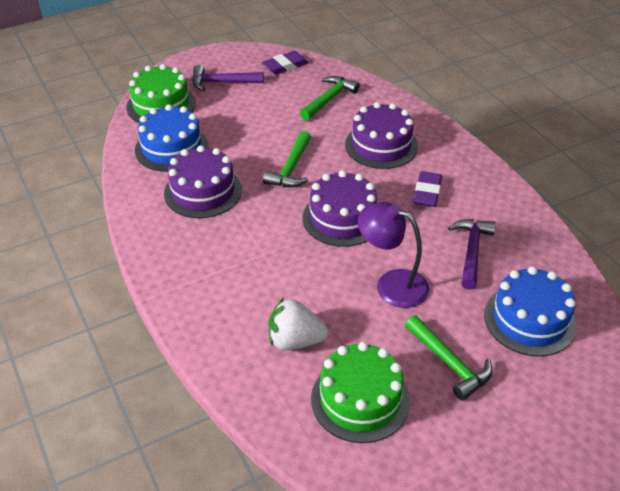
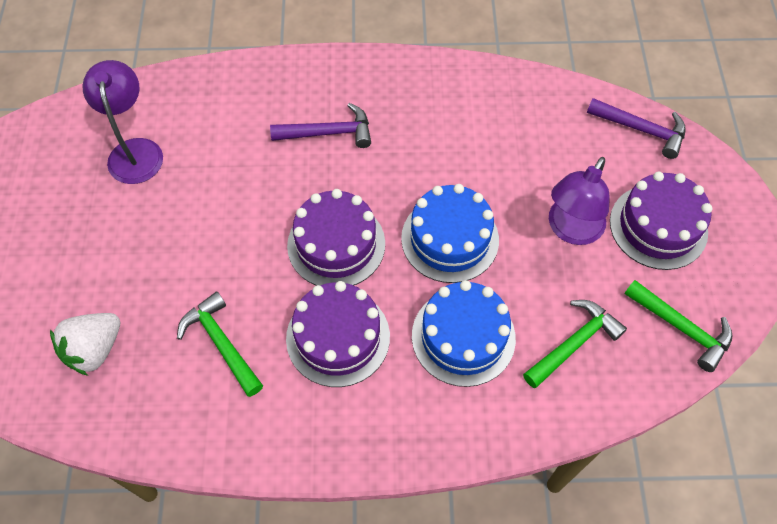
green cake: [126,64,196,123] [311,342,410,443] = 2 -> none = 0
purple eraser: [261,51,308,75] [413,171,442,207] = 2 -> none = 0
purple lamp: [358,202,429,308] = 1 -> [83,60,163,184] [549,157,609,245] = 2

